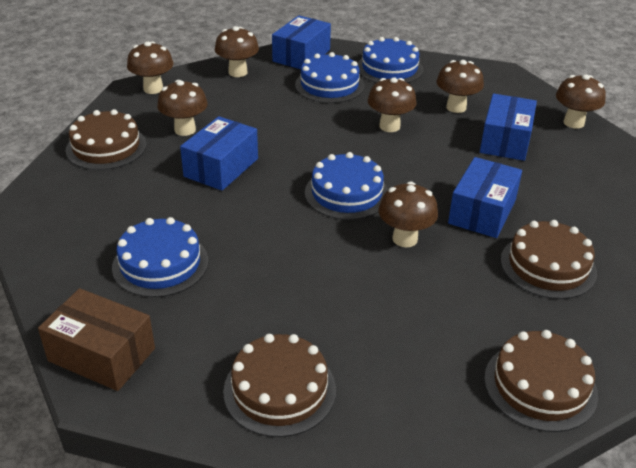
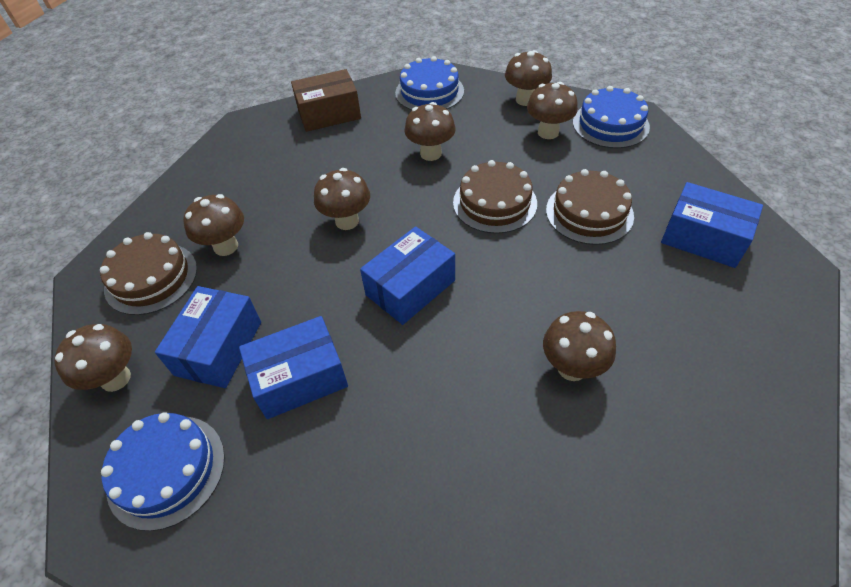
blue cake: [112,217,208,297] [295,52,364,103] [305,152,388,220] [358,37,423,83] = 4 -> [101,412,225,531] [395,56,464,110] [573,86,650,148] = 3
brown cake: [66,109,146,170] [223,334,336,437] [484,330,598,432] [501,220,597,299] = 4 -> [100,232,197,315] [453,160,537,234] [546,169,634,245] = 3

